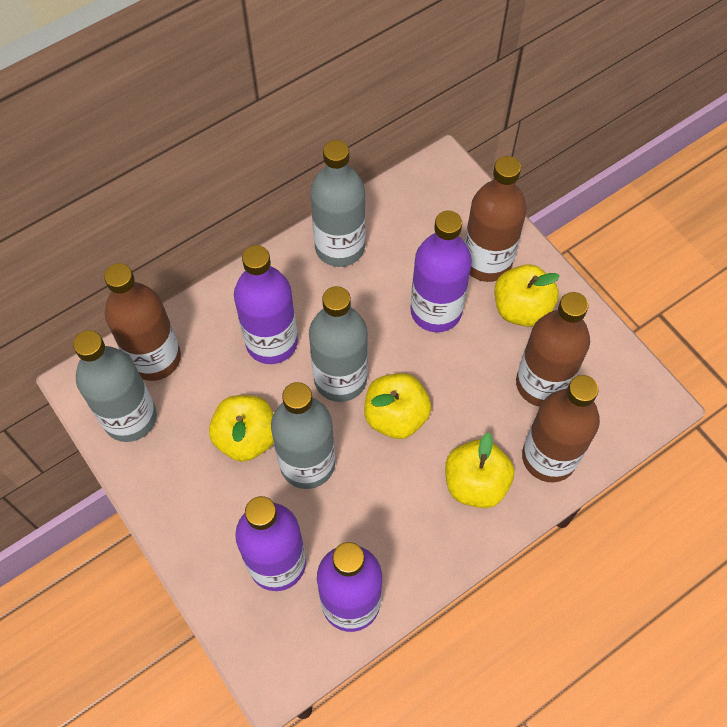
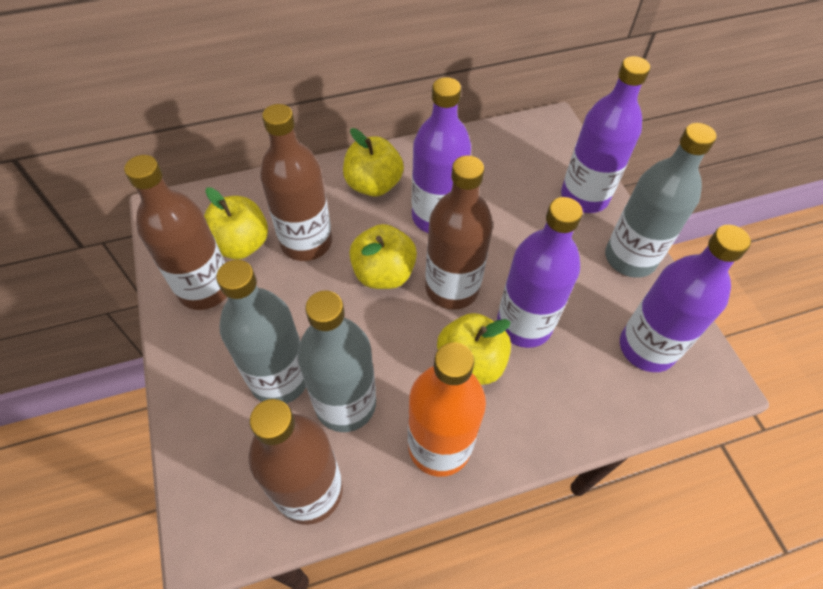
grey bottle: [73,330,157,442] [271,382,335,489] [309,286,368,402] [310,140,366,267] = 4 -> [216,260,306,404] [297,291,376,432] [605,123,717,278] = 3
orange bottle: none = 0 -> [408,342,486,477] = 1

